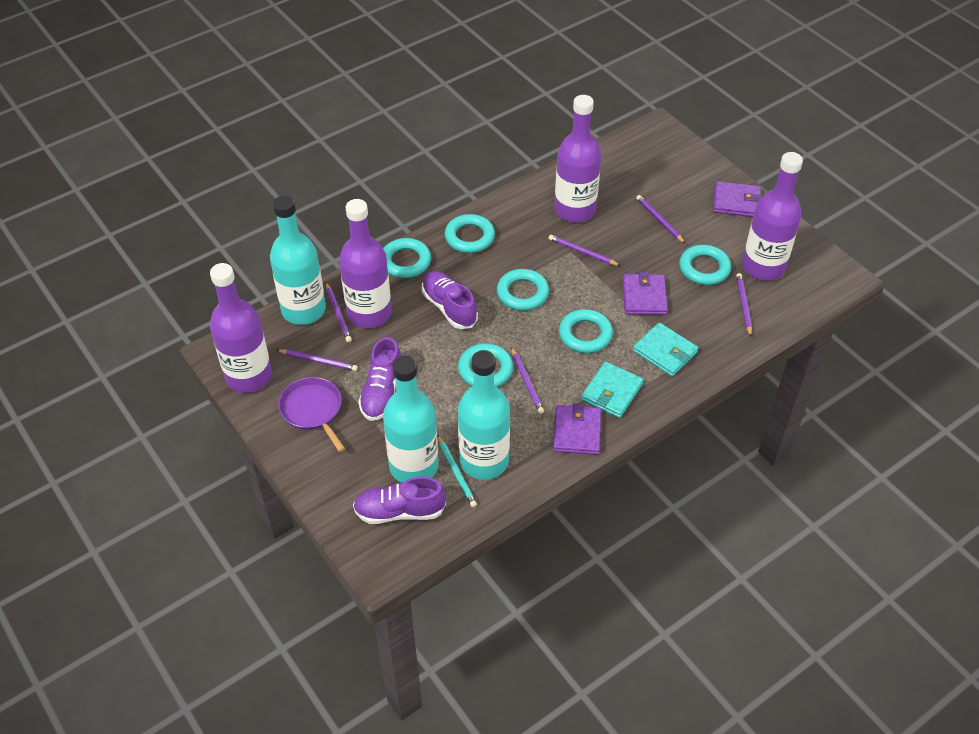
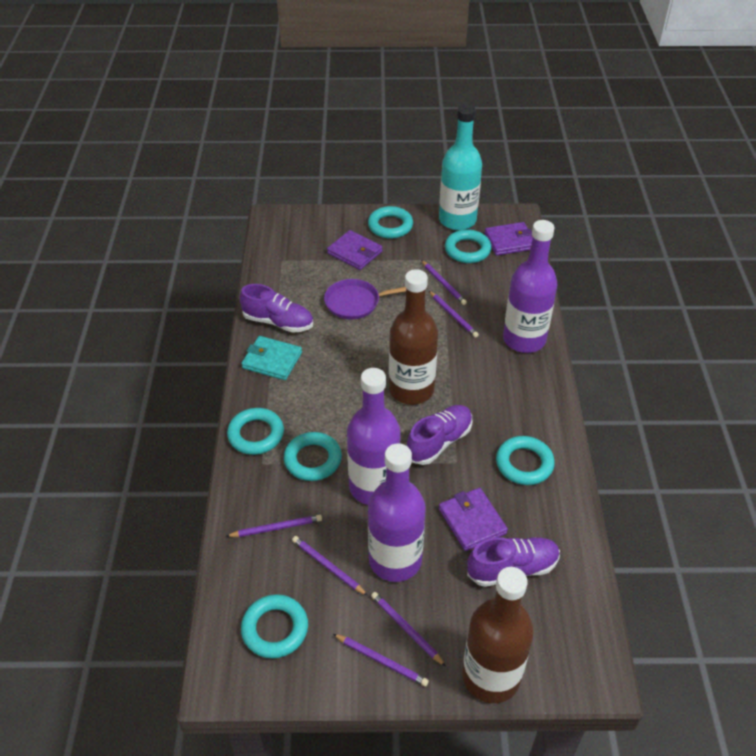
brown bottle: none = 0 -> [389,269,438,405] [462,567,534,703] = 2
purple bottle: [210,263,272,393] [339,199,392,328] [555,95,601,222] [742,152,803,281] = 4 -> [347,368,401,505] [368,443,426,582] [503,220,557,353] = 3
turquoise bottle: [270,195,326,325] [383,356,439,482] [458,350,510,480] = 3 -> [439,104,482,230] = 1
turquoise pencil: [437,435,477,507] = 1 -> none = 0
turquoise wallet: [581,362,644,418] [633,322,698,376] = 2 -> [241,336,302,380] = 1

